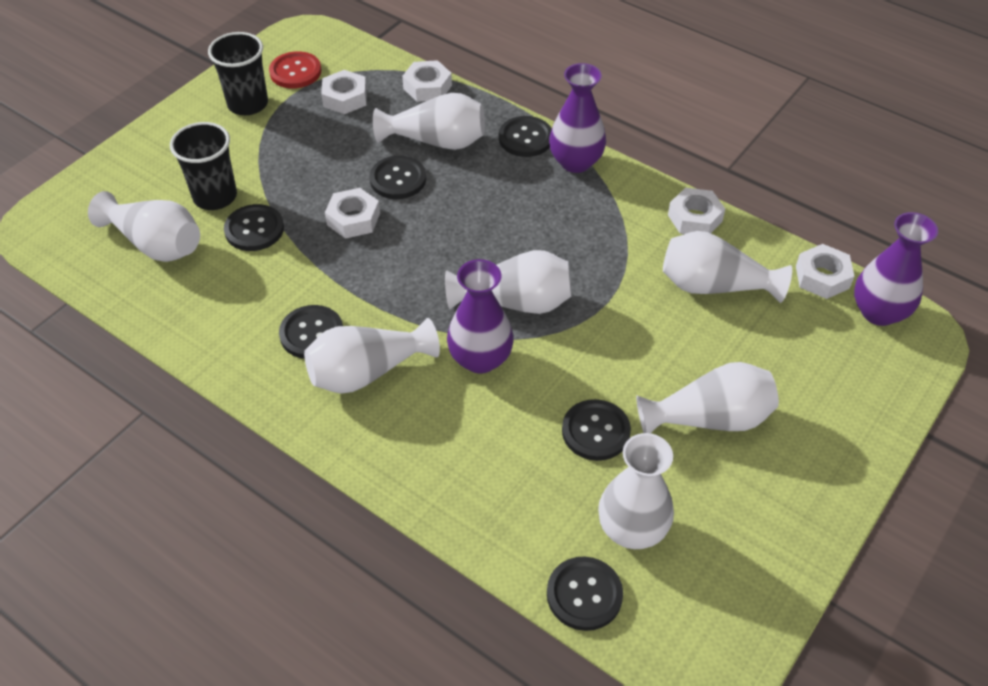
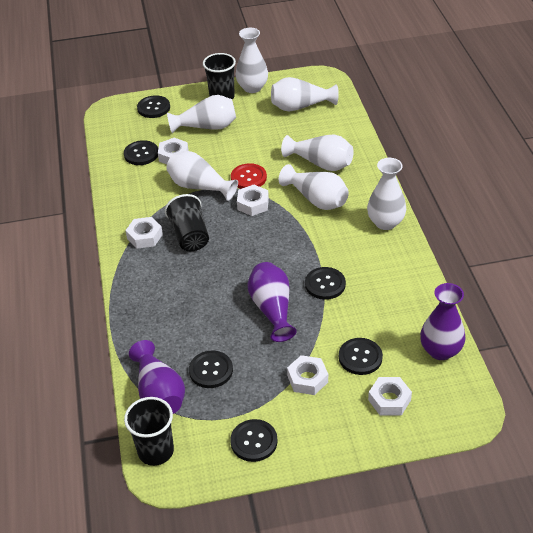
black cup: [170,122,237,210] [208,32,268,115] = 2 -> [124,397,174,466] [165,194,209,251] [203,53,236,100] = 3

